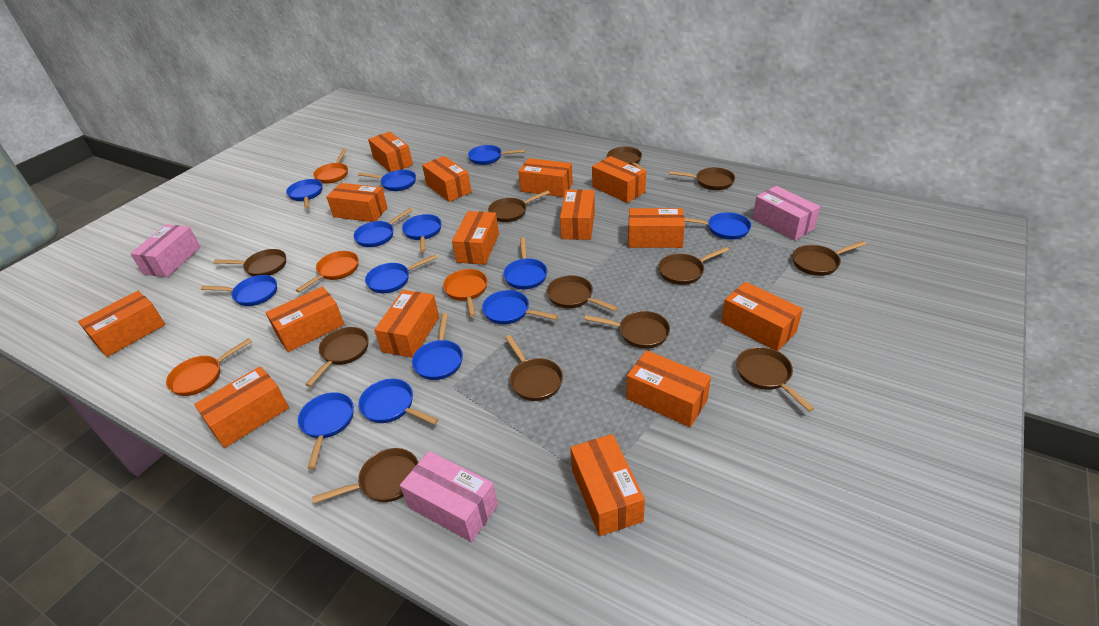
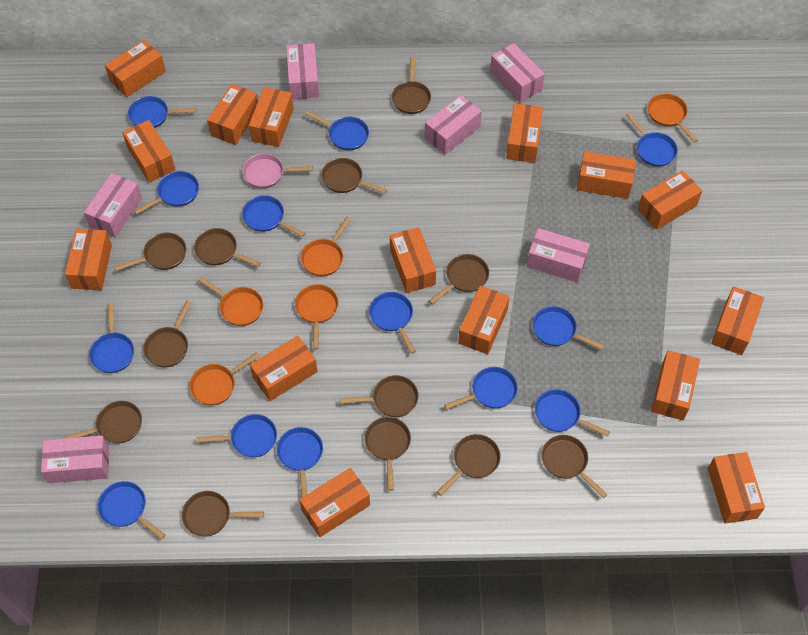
orange pan: [166,338,252,396] [296,251,359,292] [313,149,348,184] [443,269,488,317] = 4 -> [189,352,260,405] [198,277,263,326] [295,284,339,349] [301,217,351,276] [648,93,698,143] = 5
pink box: [130,224,201,277] [400,451,498,542] [753,186,820,241] = 3 -> [41,436,109,483] [84,173,142,238] [286,43,319,99] [425,95,482,155] [490,43,545,103] [526,228,590,283] = 6
pink pan: none = 0 -> [243,153,313,188] = 1

